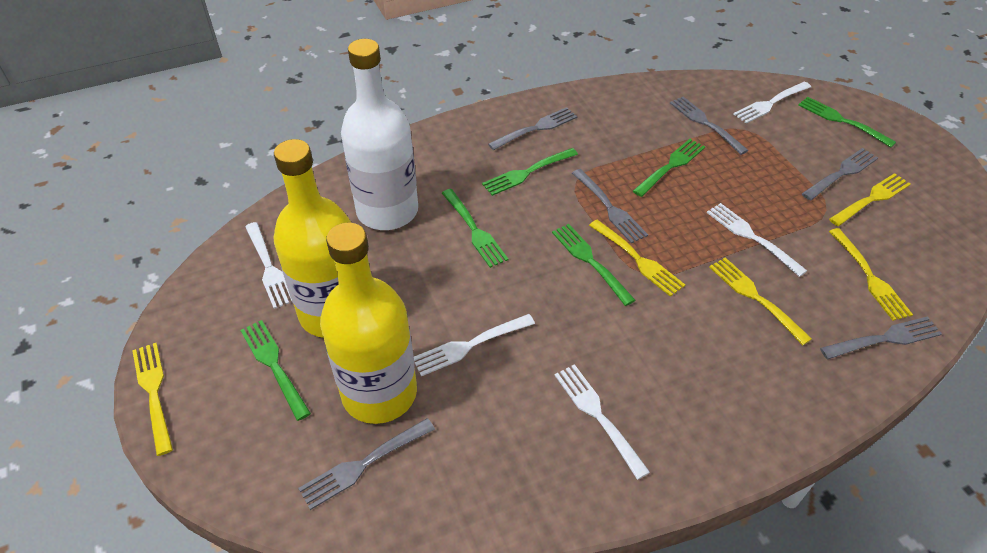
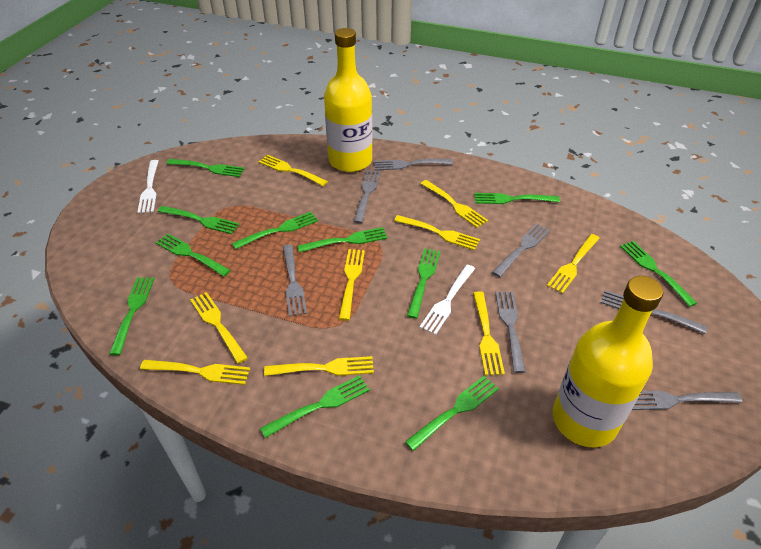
green fork: [240,320,311,421] [442,189,508,268] [482,148,578,196] [552,224,635,306] [633,139,705,197] [798,97,896,148] = 6 -> [109,277,155,355] [156,233,231,277] [158,206,240,234] [166,159,245,177] [232,212,318,249] [260,375,370,438] [298,227,388,253] [405,376,499,451] [407,248,441,319] [474,193,560,204] [620,241,697,307] = 11
grey fork: [298,418,435,510] [488,107,577,150] [572,169,648,243] [670,97,749,155] [802,148,878,200] [820,316,942,359] = 6 -> [283,244,307,316] [353,170,381,223] [374,159,453,170] [492,223,550,277] [495,291,526,373] [601,290,707,334] [632,391,743,410] = 7
white bottle: [341,39,418,230] = 1 -> none = 0
white fork: [245,222,292,309] [414,314,535,376] [555,364,650,480] [707,203,807,277] [734,82,811,123] = 5 -> [137,160,159,213] [419,265,475,335] = 2
yellow fork: [132,343,173,456] [589,220,685,297] [709,258,812,345] [829,173,911,226] [829,228,913,321] = 5 -> [140,360,250,385] [190,292,248,364] [258,155,328,186] [264,356,374,376] [339,249,365,321] [394,215,480,250] [420,180,488,228] [473,291,505,376] [547,234,600,294] = 9

